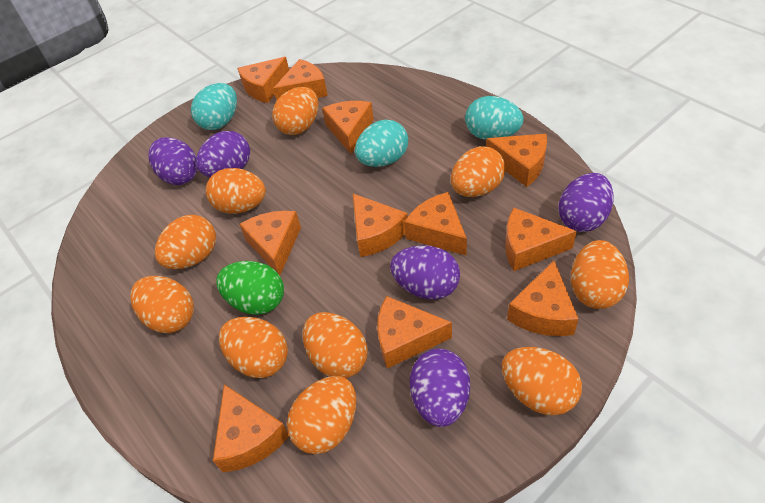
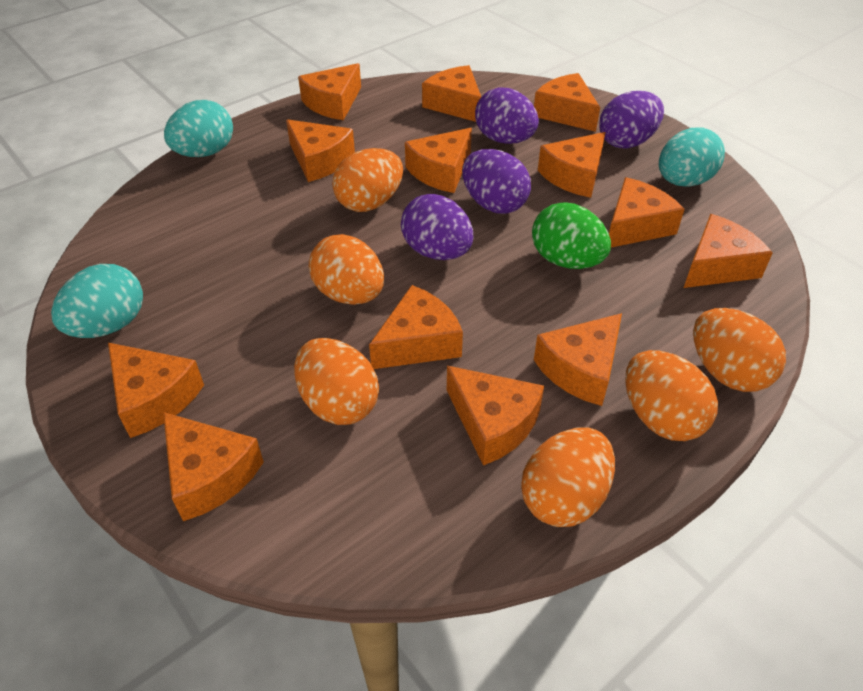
orange cheese: [213,384,289,472] [237,57,289,103] [239,211,301,275] [273,59,328,100] [322,101,374,154] [353,194,408,257] [377,296,452,369] [404,192,467,255] [486,134,547,187] [505,207,577,271] [507,261,579,336] = 11 -> [108,342,204,438] [163,412,264,521] [286,119,355,182] [298,63,361,120] [369,285,463,369] [405,128,472,193] [422,65,481,122] [447,366,544,465] [534,73,600,132] [534,313,622,406] [538,132,606,198] [609,177,685,248] [684,214,773,288] = 13
orange egg: [130,276,194,333] [155,215,216,269] [206,168,266,214] [219,317,288,378] [272,87,319,135] [287,376,356,454] [303,312,368,378] [451,146,506,197] [502,347,582,416] [571,240,629,309] = 10 -> [294,338,379,425] [309,234,384,305] [332,148,403,212] [521,427,615,527] [625,350,718,441] [693,308,786,392] = 6
purple egg: [148,137,198,185] [196,131,250,177] [390,245,460,300] [410,349,470,427] [558,173,614,232] = 5 -> [401,194,473,260] [462,149,531,214] [475,87,539,144] [599,91,664,149] = 4

